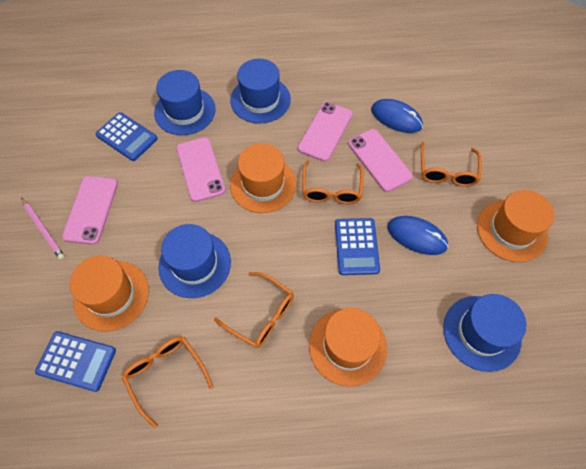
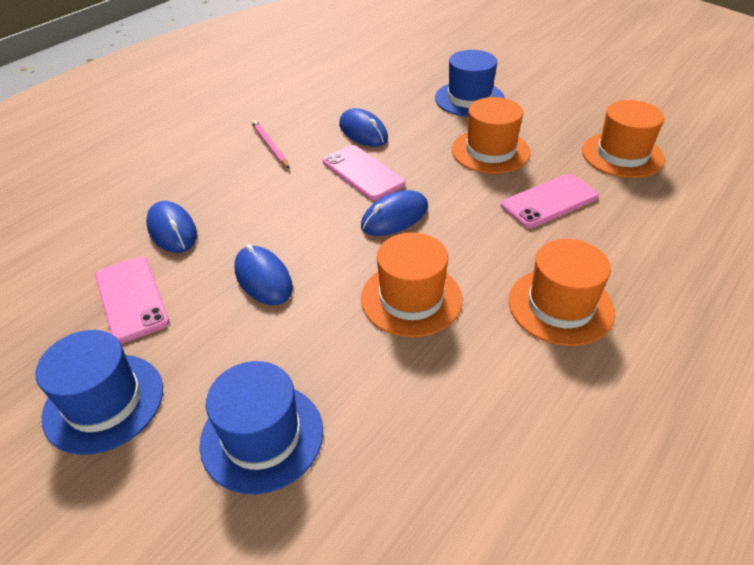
blue calculator: [35,331,116,392] [95,112,158,161] [335,218,380,275] = 3 -> none = 0
blue hat: [154,70,216,135] [158,224,231,298] [230,59,291,123] [443,294,526,372] = 4 -> [36,330,163,455] [199,361,323,494] [435,50,505,117] = 3
blue mouse: [371,99,423,133] [387,216,448,255] = 2 -> [146,201,197,253] [234,244,293,305] [339,108,388,147] [361,190,428,236] = 4
orange glasses: [122,336,213,428] [214,272,294,348] [302,160,364,204] [421,142,482,187] = 4 -> none = 0
pink phone: [62,176,118,245] [176,137,225,202] [298,102,353,162] [348,129,413,192] = 4 -> [95,257,170,344] [323,145,406,201] [501,174,599,228] = 3

